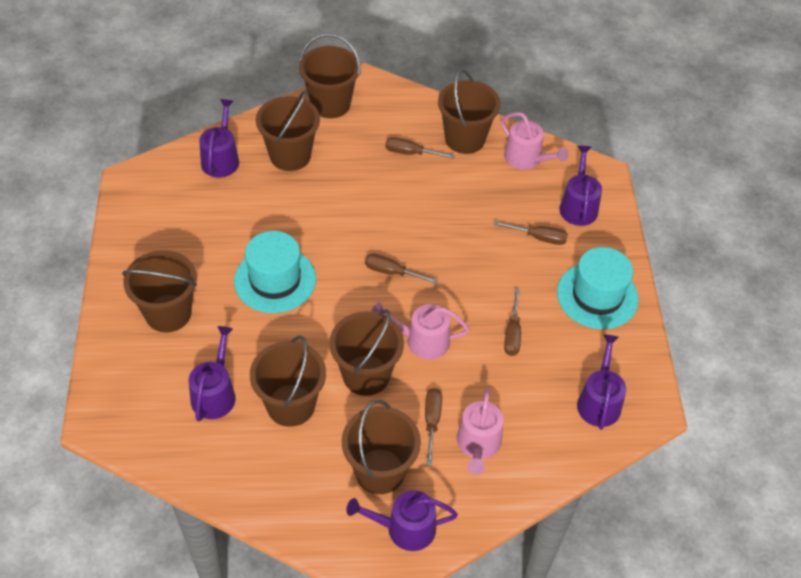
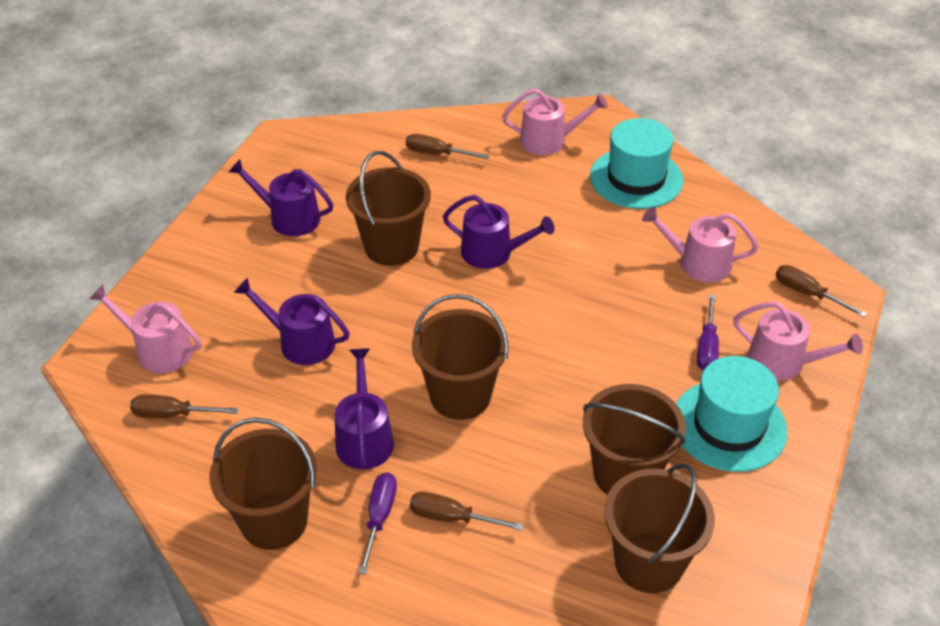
brown bucket: [122,250,197,333] [250,335,326,427] [256,90,320,171] [299,33,361,118] [329,309,404,396] [342,400,421,494] [438,70,501,154] = 7 -> [209,417,317,550] [346,151,431,266] [412,294,509,420] [583,384,686,495] [604,463,715,593] = 5
brown screwdriver: [365,253,439,284] [385,137,455,159] [425,388,442,465] [494,221,568,245] [504,289,521,356] = 5 -> [130,394,238,418] [406,134,489,159] [410,492,524,531] [775,265,867,317] = 4
pink watering can: [371,302,470,359] [457,387,503,475] [501,112,569,170] = 3 -> [89,285,201,373] [502,88,608,155] [642,206,759,283] [734,301,863,381] = 4
purple screwdriver: none = 0 -> [358,472,397,575] [697,294,719,371] = 2
purple watering can: [189,326,236,422] [199,99,239,177] [346,490,458,551] [559,146,602,226] [577,334,626,430] = 5 -> [229,159,333,236] [234,278,350,365] [335,349,394,469] [443,195,555,269] = 4

